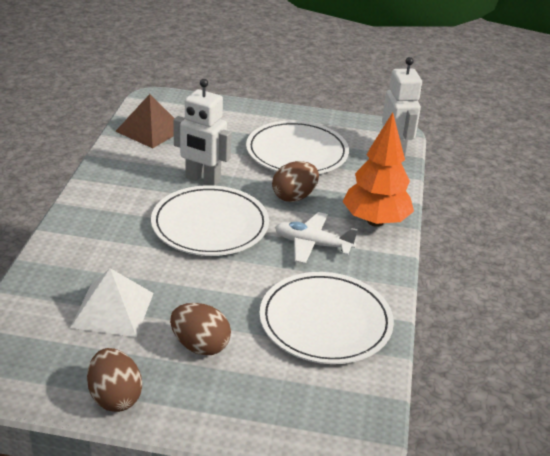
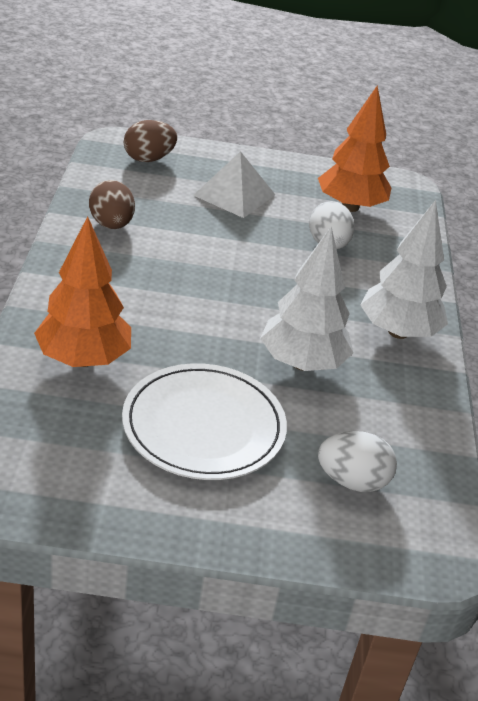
brown egg: [87,348,142,412] [170,303,231,355] [272,161,319,202] = 3 -> [89,180,135,229] [124,120,177,162] = 2
brown pyramid: [115,94,175,148] = 1 -> none = 0
orange tree: [343,112,414,227] = 1 -> [34,216,131,367] [318,85,391,212] = 2
white egg: none = 0 -> [309,201,355,249] [318,431,397,492] = 2
white plane: [275,212,358,264] = 1 -> none = 0
white plate: [151,185,269,256] [246,121,349,174] [259,272,394,364] = 3 -> [122,363,287,480] = 1
white robot: [173,79,232,186] [382,57,422,157] = 2 -> none = 0
white tree: none = 0 -> [260,226,354,371] [360,200,448,339] = 2

